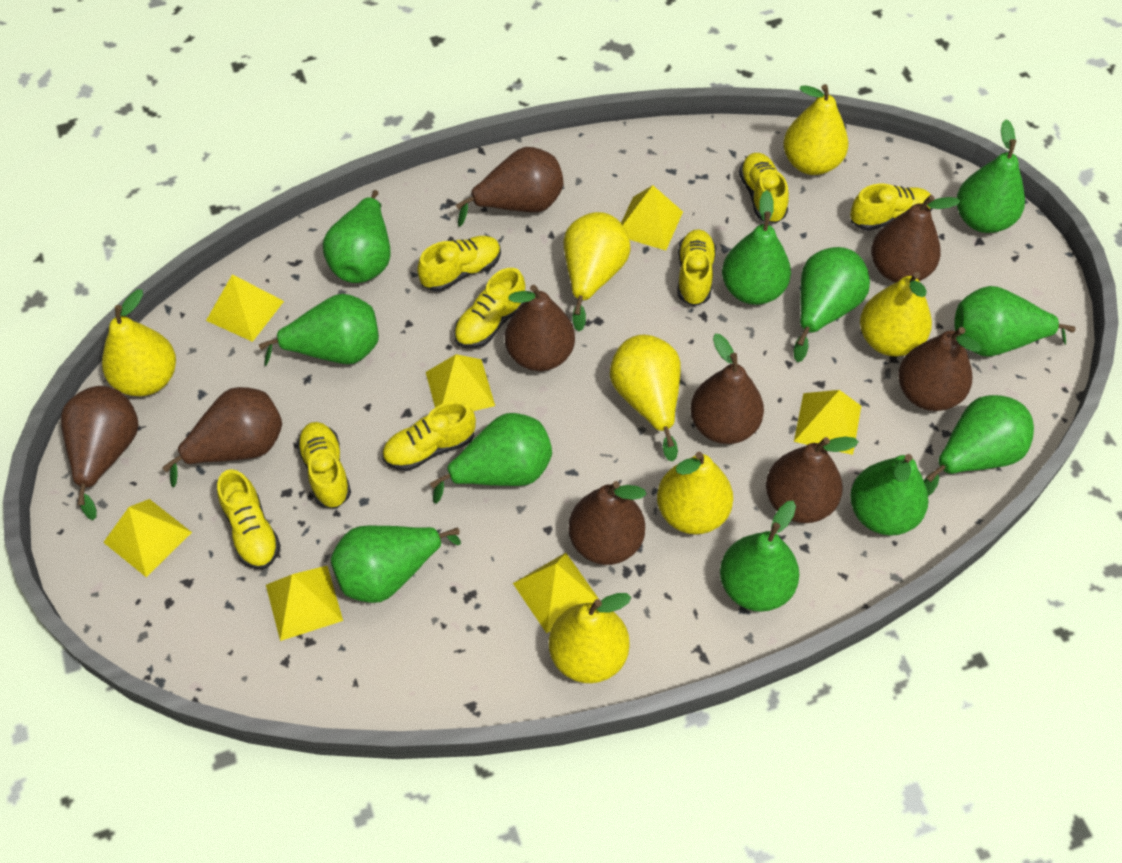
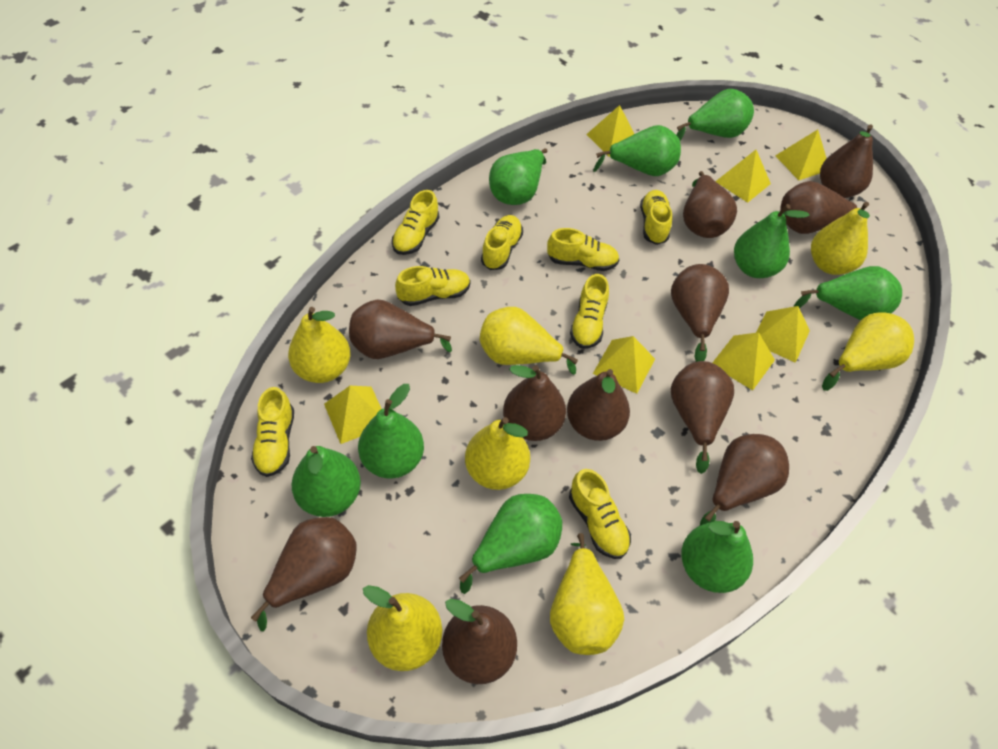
brown pear: [61,386,139,520] [162,387,282,487] [456,147,563,226] [505,285,575,371] [568,481,646,565] [690,334,764,444] [766,437,858,523] [871,195,960,283] [898,327,981,411] = 9 -> [251,517,357,632] [349,299,452,359] [442,599,517,684] [503,365,566,441] [567,369,630,441] [671,264,729,362] [671,361,734,474] [683,171,737,238] [700,434,789,525] [780,181,857,234] [820,124,873,198] = 11
green pear: [259,294,379,366] [323,190,391,283] [331,525,461,603] [430,413,552,504] [720,501,799,612] [722,190,791,305] [793,247,870,362] [850,454,928,536] [924,395,1034,496] [954,286,1076,356] [957,120,1025,233] = 11 -> [292,446,361,517] [358,384,424,479] [459,494,562,594] [489,148,547,205] [593,125,681,176] [676,89,754,141] [681,521,753,593] [734,204,810,278] [794,266,902,320] = 9

